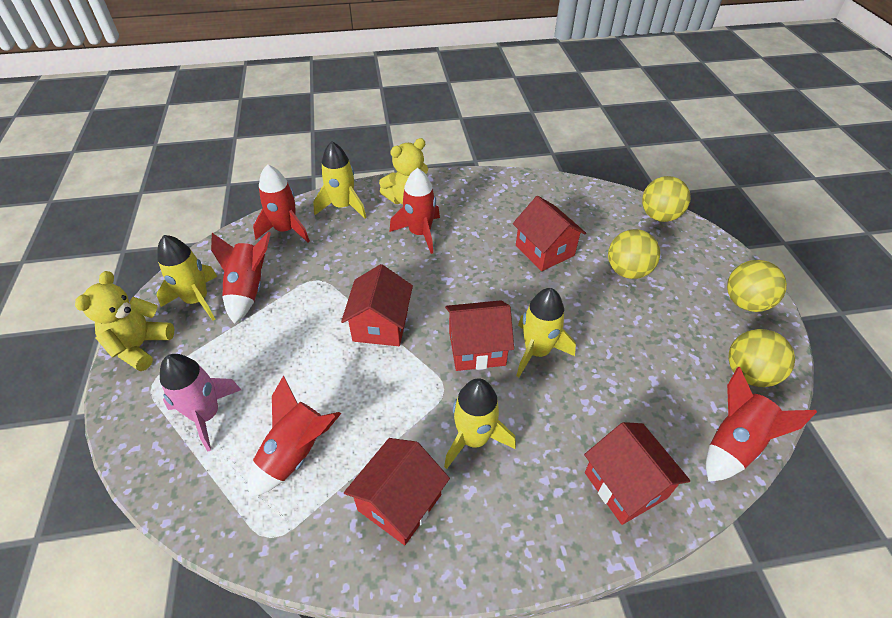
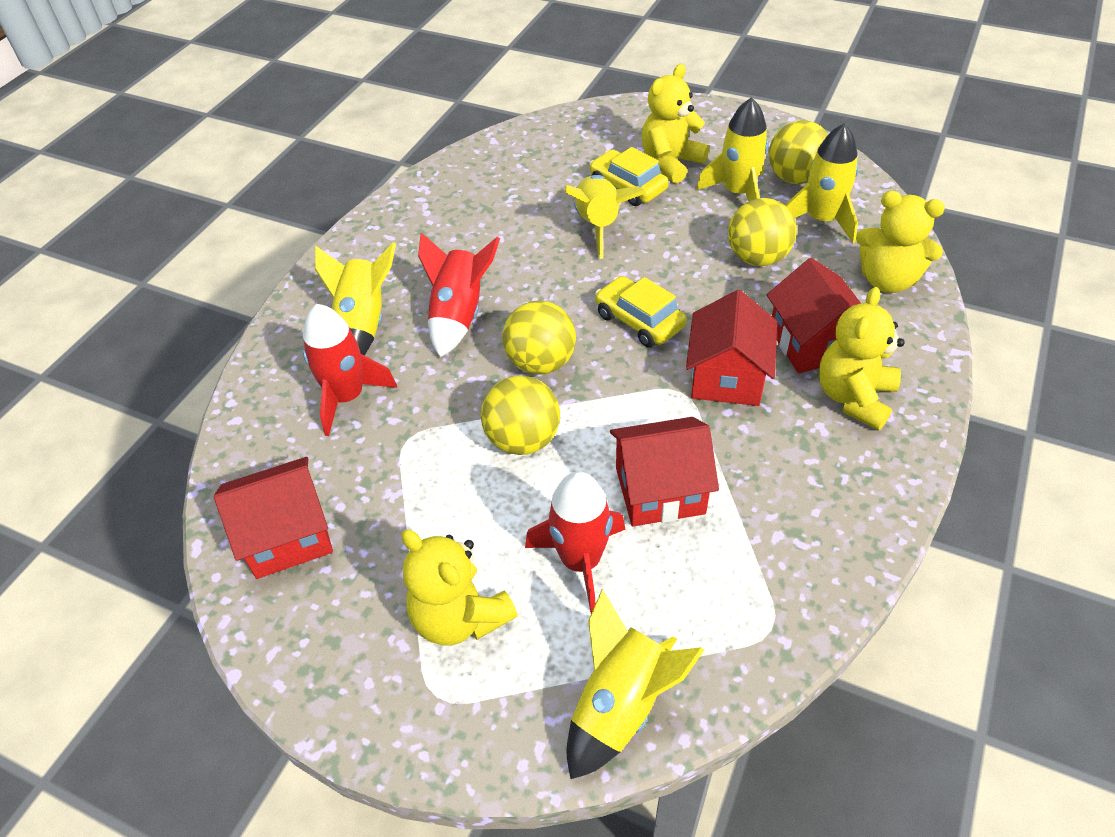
pink rocket: [160,354,241,452] = 1 -> none = 0
red house: [341,264,413,346] [344,438,450,545] [445,300,514,371] [513,196,586,271] [584,422,691,525] = 5 -> [214,457,333,579] [610,417,719,526] [686,290,777,406] [767,258,861,373] = 4
red rocket: [211,232,271,324] [248,376,341,497] [253,164,310,243] [390,168,440,254] [706,367,817,482] = 5 -> [303,304,397,436] [418,232,500,357] [525,471,625,613] = 3
yellow car: none = 0 -> [589,147,669,206] [595,276,687,347] = 2
yellow rocket: [157,235,218,321] [313,141,367,219] [444,378,516,469] [516,288,576,377] = 4 -> [315,242,396,356] [564,175,646,259] [566,589,704,779] [696,97,769,201] [785,123,858,243] = 5
yellow teddy bear: [75,271,174,371] [379,138,428,205] = 2 -> [401,529,518,646] [641,64,709,184] [819,287,905,431] [856,191,945,293] = 4

